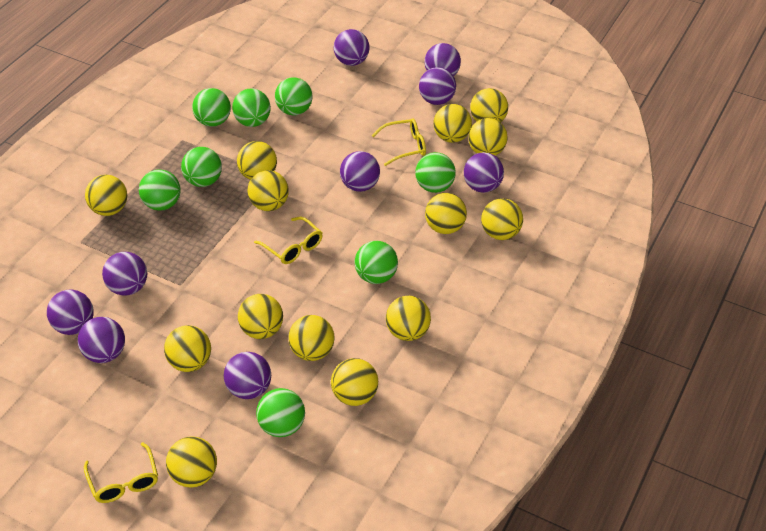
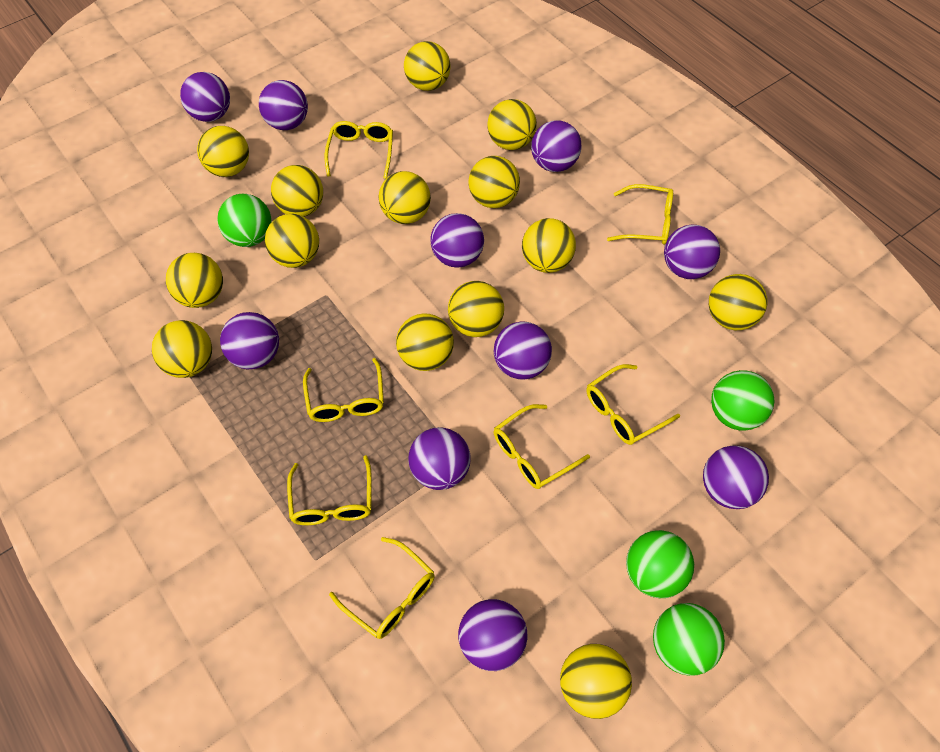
green ball: [139,169,181,211] [181,147,222,187] [192,88,231,127] [232,88,271,127] [256,388,305,437] [275,77,313,115] [355,241,398,284] [415,152,456,193] = 8 -> [217,194,272,247] [626,530,694,598] [653,603,725,676] [711,370,775,431] = 4
purple ball: [47,289,94,335] [78,317,125,363] [102,252,147,296] [224,352,271,399] [334,29,369,66] [340,151,380,192] [419,67,456,105] [424,43,461,76] [464,152,504,193] = 9 -> [180,72,230,122] [220,312,279,369] [259,80,308,130] [409,427,471,490] [430,213,484,268] [458,599,527,671] [494,321,552,379] [531,120,581,172] [664,224,720,279] [703,446,769,509] = 10
yellow glasses: [84,442,158,503] [254,217,323,264] [372,119,426,166] = 3 -> [287,455,372,525] [303,358,384,422] [325,121,393,179] [329,537,435,639] [494,404,590,489] [587,364,680,445] [607,184,673,245] = 7

